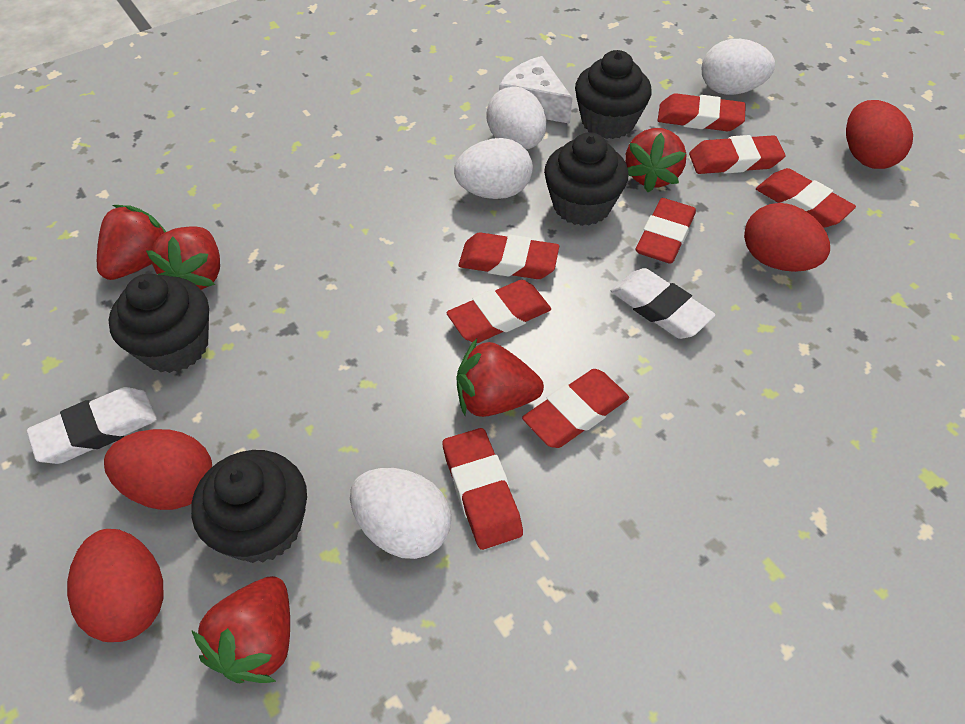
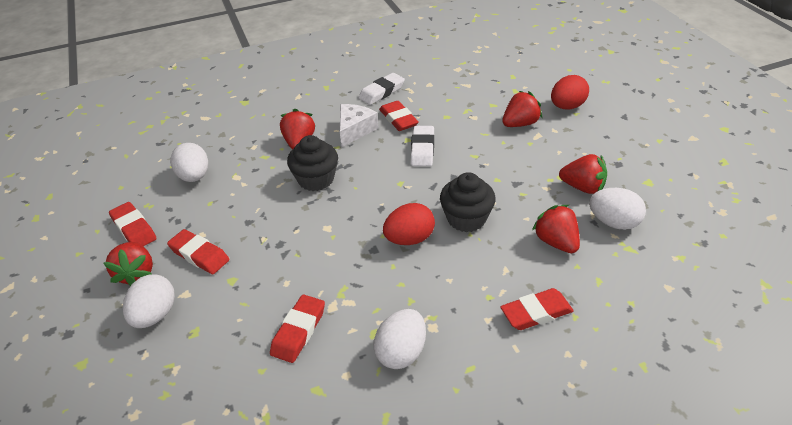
black cupcake: [109,273,209,373] [191,450,307,563] [544,132,629,226] [575,50,652,139] = 4 -> [287,135,338,191] [440,172,496,232] = 2
red egg: [67,529,163,642] [104,429,212,510] [744,203,830,272] [846,100,913,169] = 4 -> [383,203,435,245] [551,75,589,109] = 2
red eraser: [443,428,523,550] [446,280,551,343] [458,233,559,279] [522,369,629,448] [636,198,696,264] [658,93,746,131] [689,135,785,174] [756,168,856,228] = 8 -> [109,202,157,246] [167,229,229,274] [270,294,325,363] [379,101,419,131] [500,288,574,330] = 5

